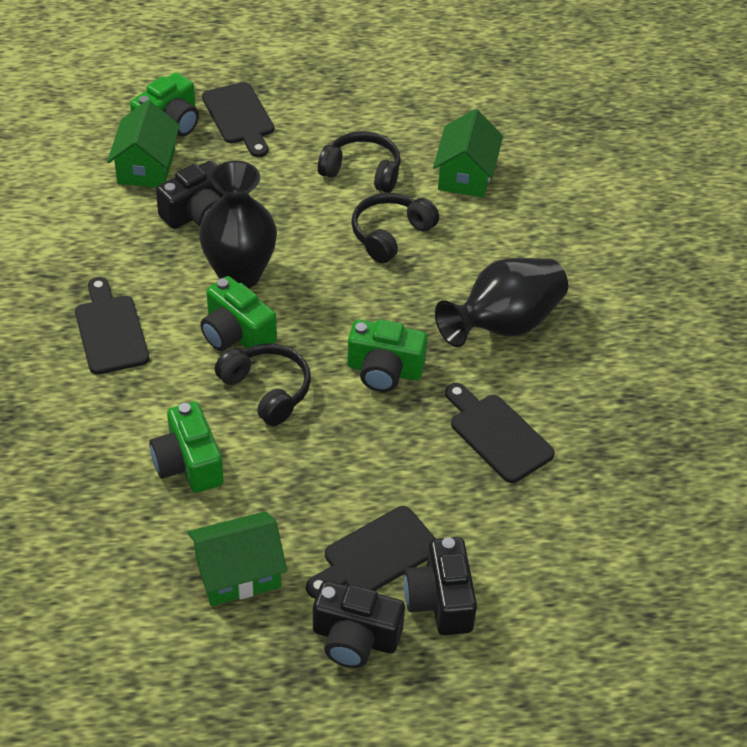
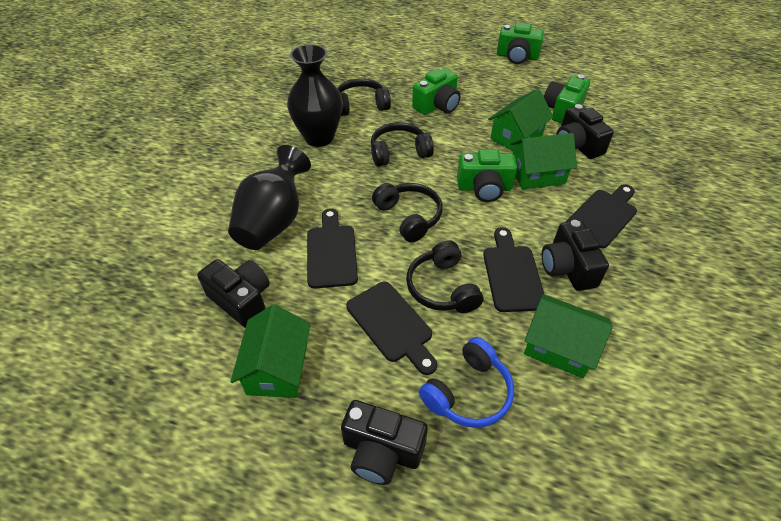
black camera: [156,160,223,229] [313,581,405,668] [403,537,477,635] = 3 -> [197,259,270,328] [341,400,428,485] [542,220,609,291] [556,104,614,159] = 4
black headphones: [215,343,311,426] [318,131,401,193] [351,193,439,264] = 3 -> [337,78,391,116] [371,122,434,167] [372,183,443,243] [406,240,483,313] = 4
blue headphones: none = 0 -> [419,337,514,428] = 1
green house: [107,100,180,188] [187,511,287,606] [433,109,503,198] = 3 -> [230,305,310,398] [488,89,553,151] [510,133,577,189] [524,294,613,378] = 4

